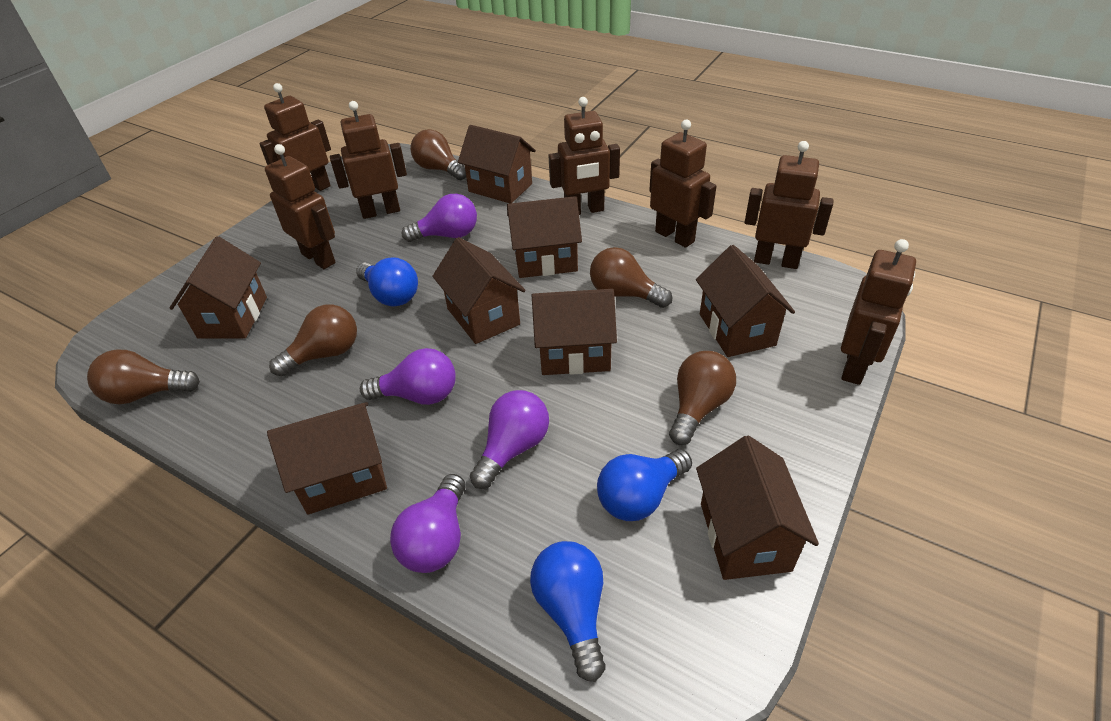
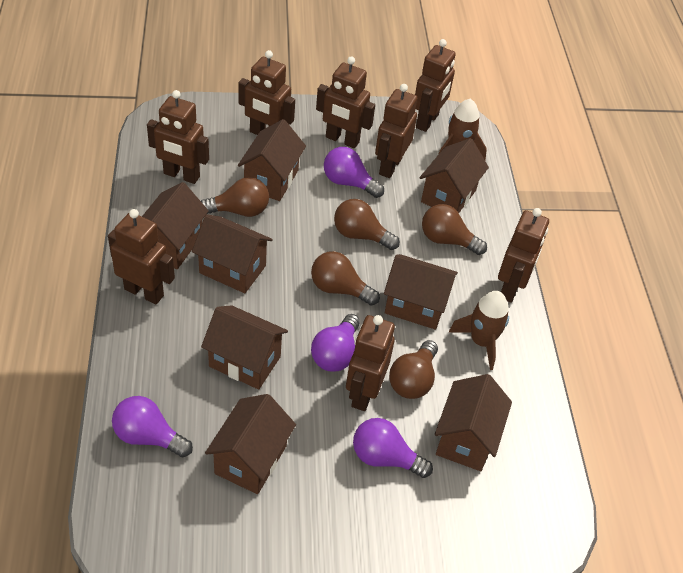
blue light bulb: [356,257,418,306] [530,541,606,682] [597,449,692,521] = 3 -> none = 0
brown robot: [259,83,331,191] [265,144,336,269] [330,101,407,219] [548,97,620,215] [649,120,716,248] [744,141,834,269] [841,239,916,385] = 7 -> [108,209,175,304] [147,90,209,184] [238,50,295,135] [316,56,375,148] [346,315,395,411] [375,84,417,178] [415,39,456,132] [498,208,549,303] = 8
brown rocket: none = 0 -> [438,98,487,160] [449,291,509,370] = 2

